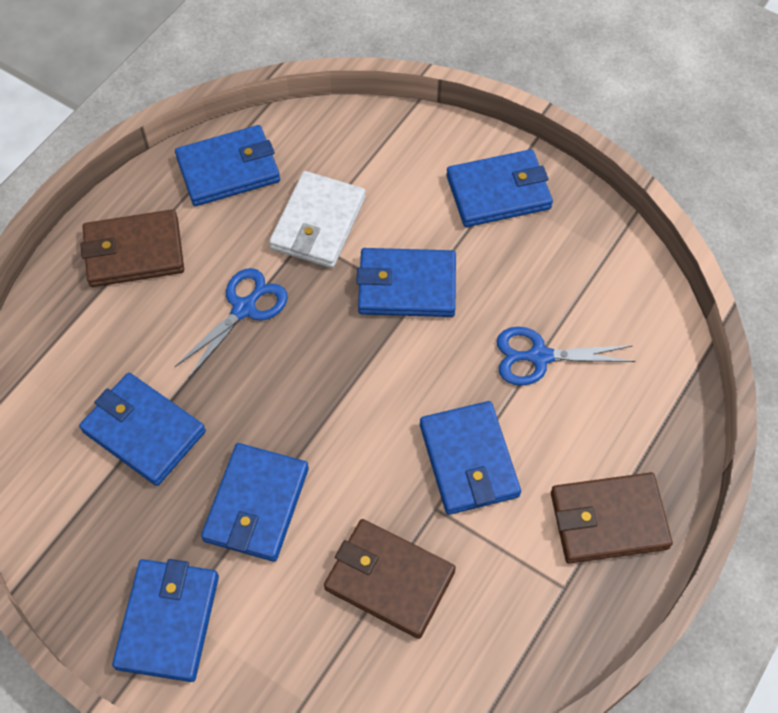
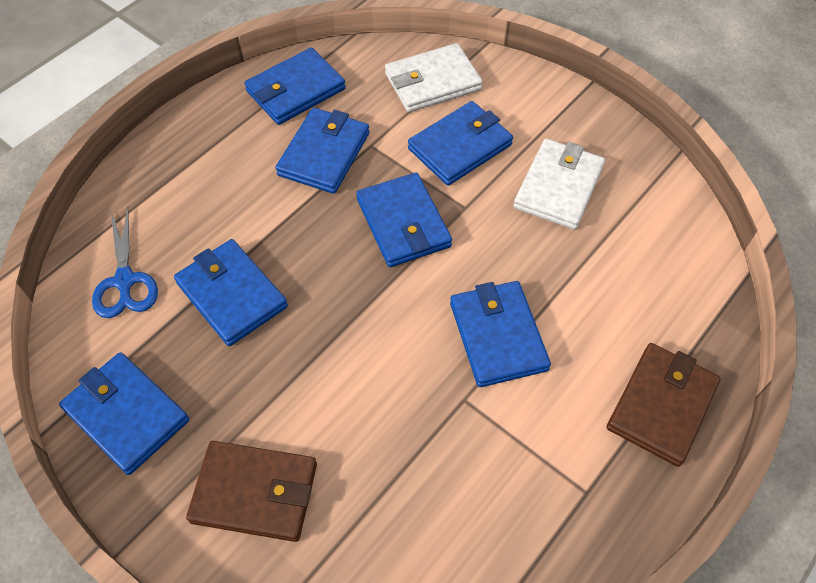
blue scissors: [175,268,288,378] [496,327,635,386] = 2 -> [92,207,158,318] = 1
brown wallet: [80,209,184,287] [324,519,456,639] [551,472,673,564] = 3 -> [186,441,317,542] [607,343,720,467] = 2
white wallet: [269,171,366,268] = 1 -> [385,43,483,112] [514,139,605,230] = 2

